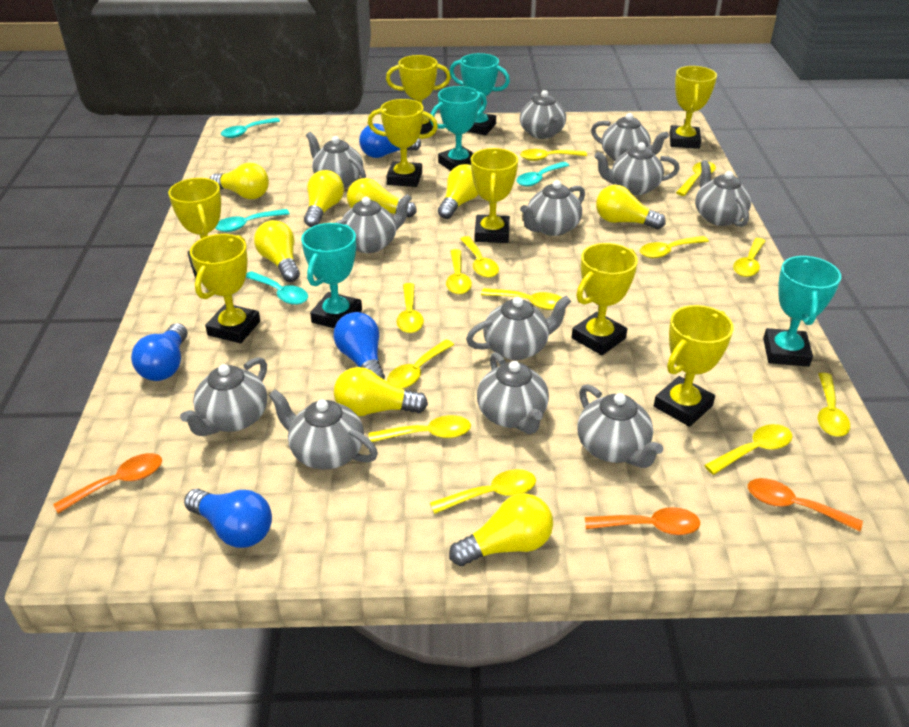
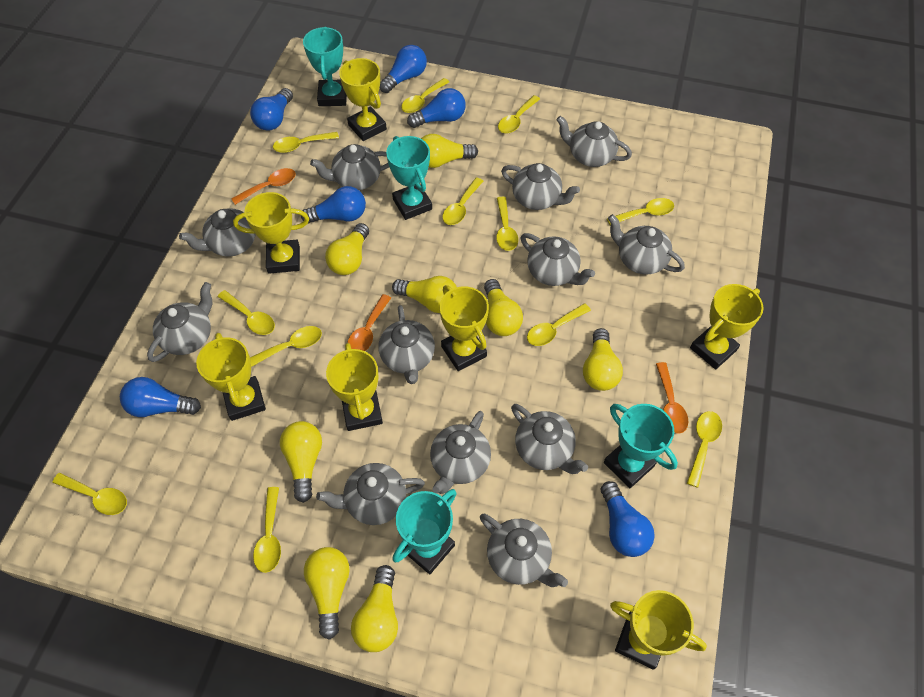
blue light bulb: [131,323,188,381] [184,489,272,548] [334,312,385,380] [359,124,421,158] = 4 -> [120,377,201,417] [250,88,293,131] [301,186,366,223] [380,45,427,93] [407,88,466,128] [601,481,655,557] = 6
turquoise spoon: [215,209,290,232] [221,118,280,138] [246,271,308,305] [516,162,569,187] = 4 -> none = 0
yellow spoon: [369,415,471,442] [387,339,454,389] [396,283,424,333] [430,469,536,514] [446,249,472,295] [460,236,499,278] [481,288,562,310] [520,149,587,161] [640,236,709,258] [676,162,716,196] [704,424,793,475] [733,238,766,277] [818,372,850,437] = 13 -> [52,473,127,515] [218,290,275,335] [250,326,322,367] [253,487,281,573] [273,132,339,153] [401,78,449,113] [442,178,483,225] [496,197,518,251] [498,95,540,134] [527,303,591,346] [607,198,674,226] [687,411,722,487] = 12
yellow trophy: [168,178,221,279] [190,234,260,343] [368,99,438,187] [386,55,451,134] [471,148,518,243] [572,243,638,355] [654,305,734,427] [669,66,717,149] = 8 -> [196,333,266,421] [233,192,309,274] [326,343,383,431] [339,58,387,141] [440,285,489,371] [610,590,707,670] [690,284,763,369] = 7

